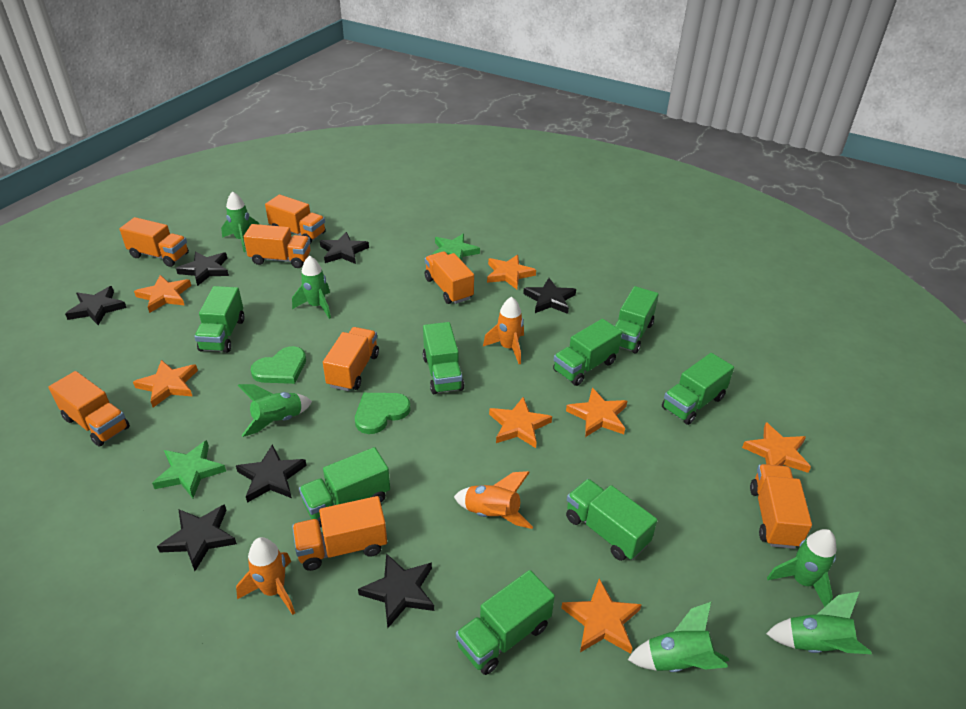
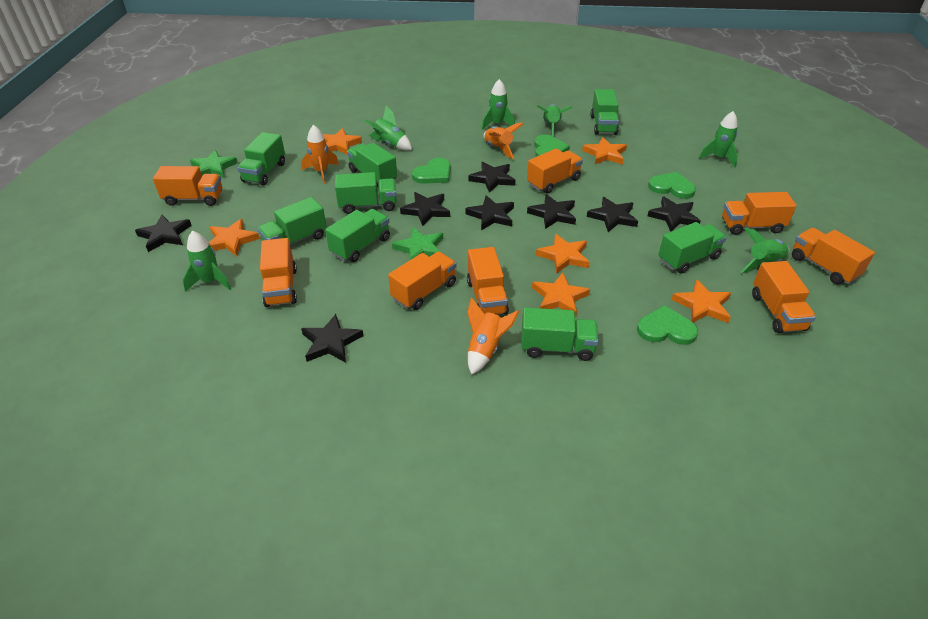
black star: [65,286,127,325] [157,504,237,571] [176,251,229,286] [236,445,307,503] [320,232,369,264] [358,553,434,628] [523,278,576,314] = 7 -> [135,215,192,252] [301,314,364,363] [400,192,450,226] [465,195,514,230] [468,162,516,193] [527,194,576,229] [587,197,638,232] [648,196,701,232] = 8
green heart: [251,346,306,384] [355,393,411,434] = 2 -> [412,158,451,184] [534,135,570,157] [637,305,698,345] [648,172,696,199] = 4
orange star: [133,360,198,407] [134,275,191,313] [487,255,536,289] [489,397,552,448] [561,579,642,654] [566,388,627,437] [742,422,811,473] = 7 -> [209,219,260,256] [323,128,362,154] [532,273,590,317] [536,234,590,273] [582,137,627,164] [671,279,731,323] = 6

